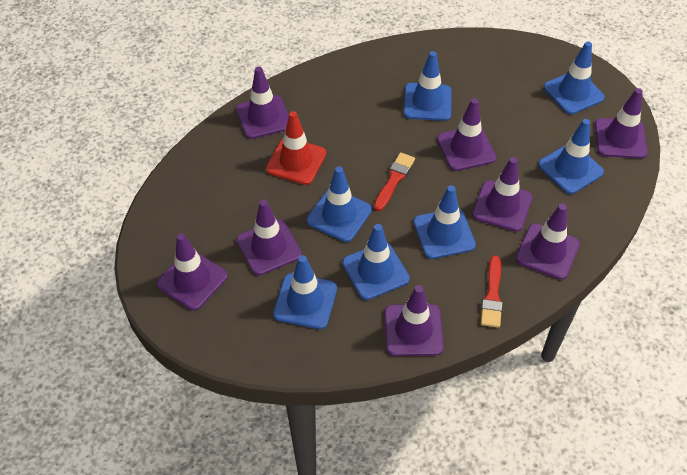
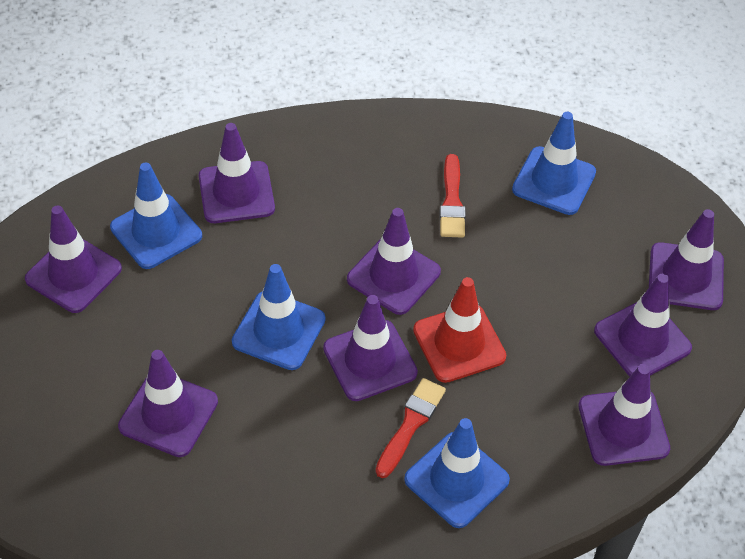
blue traffic cone: [273,255,337,329] [307,166,372,242] [342,224,410,300] [403,51,452,121] [413,185,476,259] [538,119,604,194] [544,42,605,114] = 7 -> [110,163,202,269] [232,264,325,370] [404,418,510,528] [512,112,596,215] = 4

